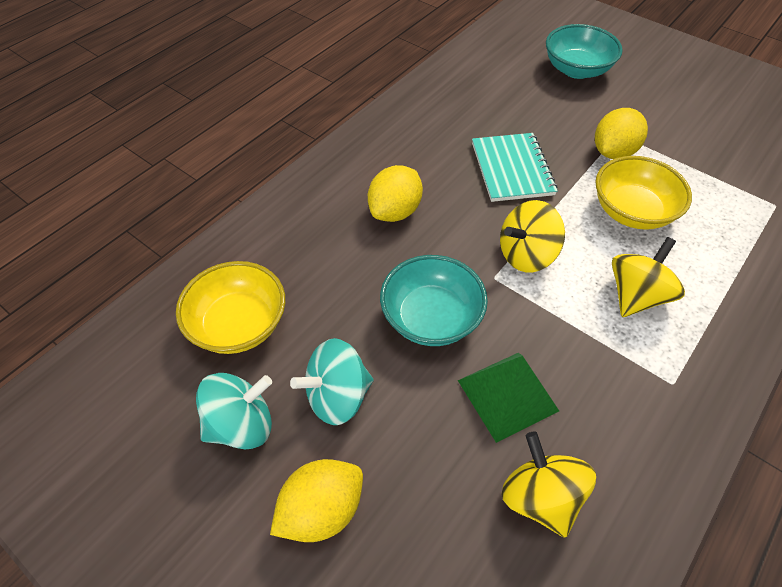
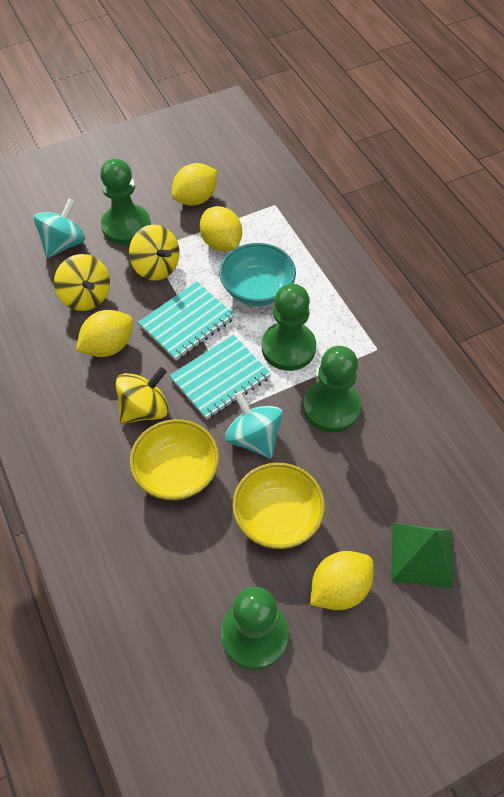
green pawn: none = 0 -> [100,158,151,245] [221,587,289,670] [262,284,316,371] [303,346,361,433] = 4
turquoise bowl: [380,255,488,346] [546,24,623,79] = 2 -> [219,243,296,306] = 1
turquoise notebook: [472,133,558,202] = 1 -> [138,282,235,360] [169,335,271,420] = 2
yellow lemon: [270,459,363,542] [368,165,423,222] [595,108,648,159] = 3 -> [76,310,133,357] [172,163,217,206] [200,206,242,252] [310,551,374,610] = 4

